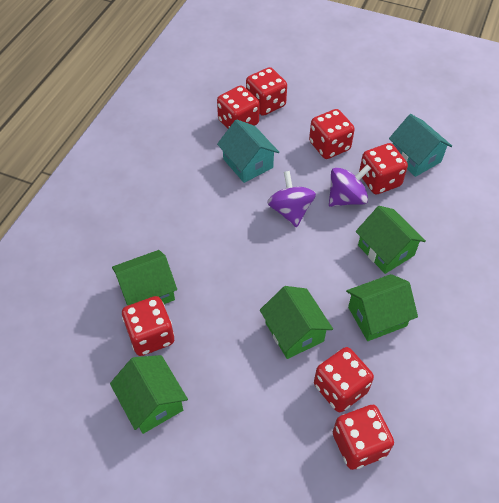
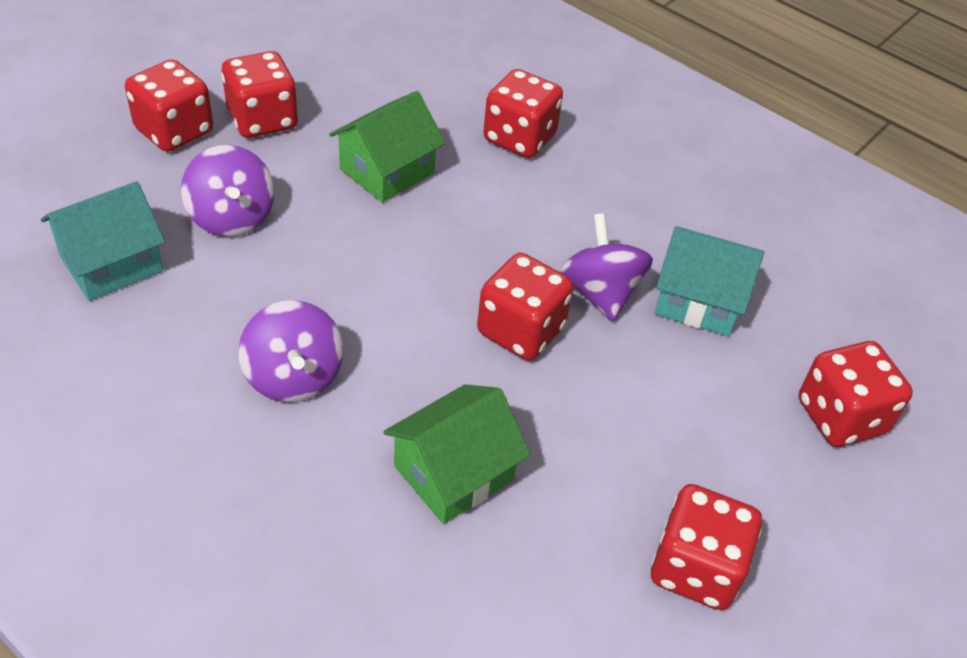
green house: [110,355,188,434] [112,250,177,306] [260,286,333,359] [346,274,418,341] [356,206,426,274] = 5 -> [329,91,445,202] [383,384,531,524] = 2
purple spinning top: [267,171,316,227] [329,165,371,207] = 2 -> [181,145,274,237] [238,300,343,402] [559,214,653,321] = 3
red dice: [122,296,174,356] [217,85,260,129] [246,67,287,116] [309,109,355,159] [314,347,374,412] [333,405,394,470] [359,143,408,194] = 7 -> [125,59,213,152] [222,51,298,138] [477,253,574,360] [483,69,563,158] [651,484,762,610] [799,341,913,447] = 6

